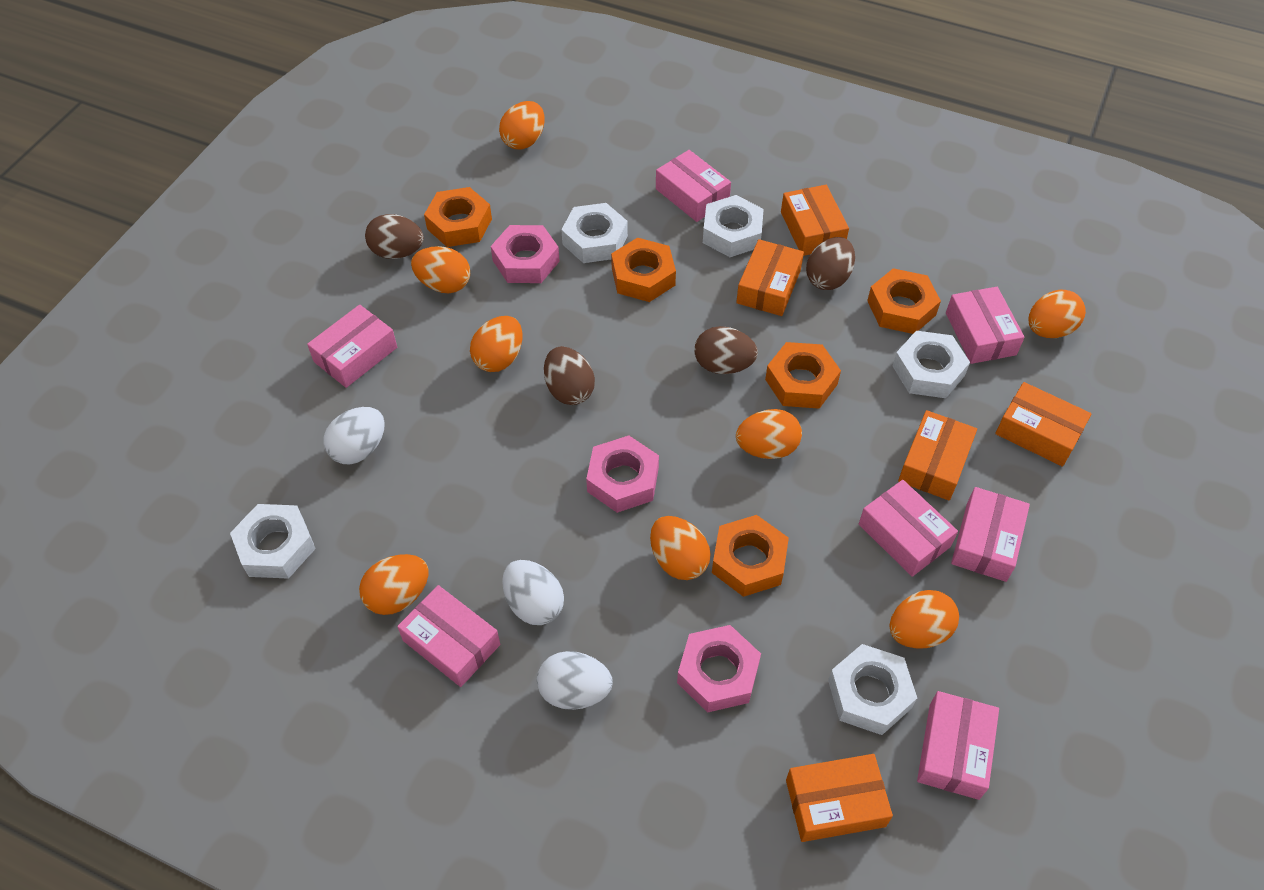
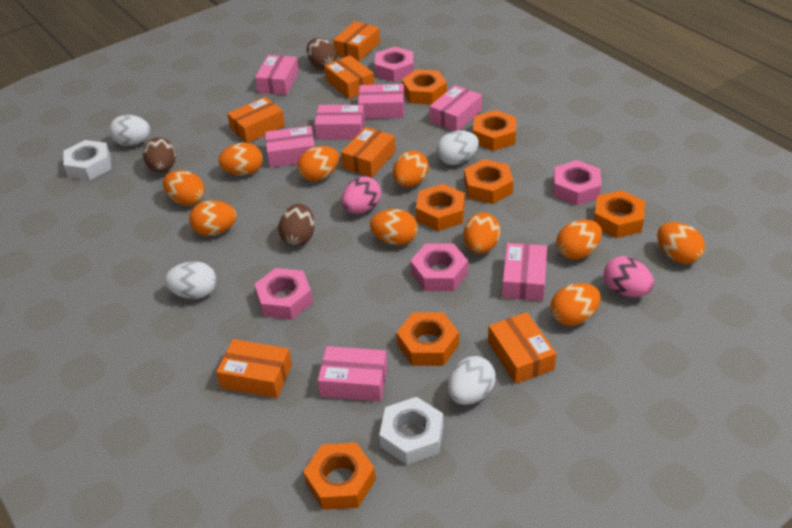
brown egg: [365,214,424,259] [544,346,595,405] [694,326,758,374] [806,237,855,290] = 4 -> [143,137,176,173] [278,204,315,246] [307,38,337,69] = 3
orange box: [736,239,804,316] [781,185,849,256] [786,754,893,842] [898,410,977,501] [995,382,1091,467] = 5 -> [216,339,292,398] [227,97,285,143] [324,55,374,99] [333,21,380,61] [341,127,396,178] [488,312,557,384] = 6
orange egg: [359,554,428,615] [411,246,470,293] [470,316,523,372] [499,101,545,150] [650,516,711,580] [736,409,802,459] [889,590,959,648] [1028,290,1086,338] = 8 -> [163,170,205,206] [189,201,237,236] [218,142,263,176] [297,146,339,182] [370,209,418,245] [393,151,429,187] [464,212,501,254] [550,283,601,326] [556,219,602,260] [657,222,705,264] = 10
orange nut: [424,187,492,247] [611,237,676,302] [712,515,789,597] [765,342,841,409] [867,268,941,334] = 5 -> [303,443,376,510] [397,312,459,366] [402,69,447,105] [416,184,465,231] [464,159,513,204] [473,110,516,151] [594,190,645,238] = 7
pink egg: none = 0 -> [341,176,381,214] [603,256,654,297] = 2
pink nut: [491,225,560,283] [586,436,659,513] [677,625,761,713] = 3 -> [255,268,313,320] [375,47,414,82] [410,244,468,291] [553,160,601,206] = 4
white egg: [323,407,385,465] [502,560,564,625] [537,651,613,710] = 3 -> [109,115,151,146] [165,261,216,299] [436,131,479,165] [448,356,496,405] = 4
white nut: [230,504,316,579] [561,203,628,263] [703,195,764,257] [828,644,917,735] [893,331,970,398] = 5 -> [63,140,111,180] [379,397,443,465] = 2

